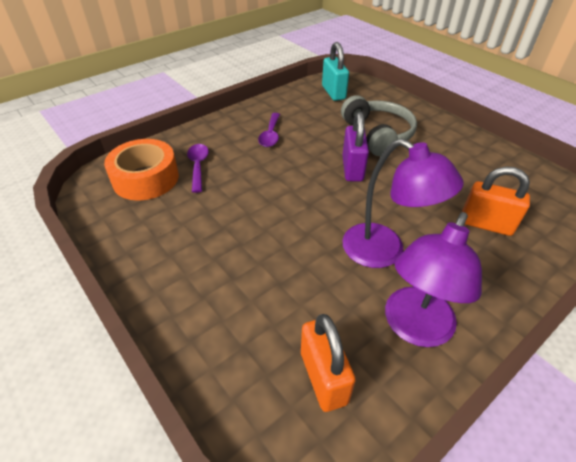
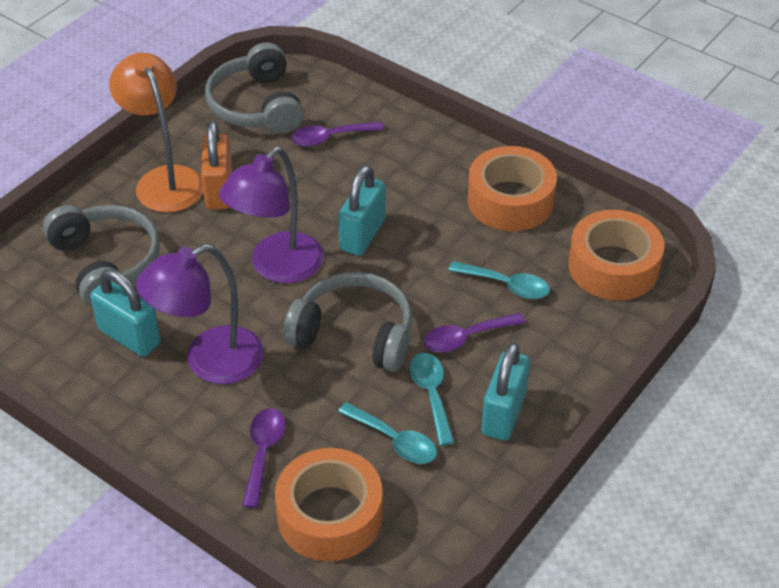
grey headphones: [341,95,417,156] = 1 -> [43,205,160,307] [205,42,304,134] [283,272,412,372] = 3
orange lamp: none = 0 -> [109,53,203,213] = 1
orange padlock: [301,314,356,412] [462,166,530,236] = 2 -> [201,121,232,210] = 1
orange tape: [104,139,179,200] = 1 -> [275,448,383,561] [468,146,557,231] [568,210,664,301] = 3
purple padlock: [342,112,369,182] = 1 -> none = 0
purple spoon: [187,144,209,193] [258,113,280,147] = 2 -> [242,408,286,508] [291,122,384,146] [423,313,526,352] = 3
turquoise padlock: [322,42,349,101] = 1 -> [90,269,161,357] [338,165,385,256] [482,342,530,441] = 3
turquoise spoon: none = 0 -> [338,402,437,464] [409,353,455,446] [448,261,550,299] = 3

